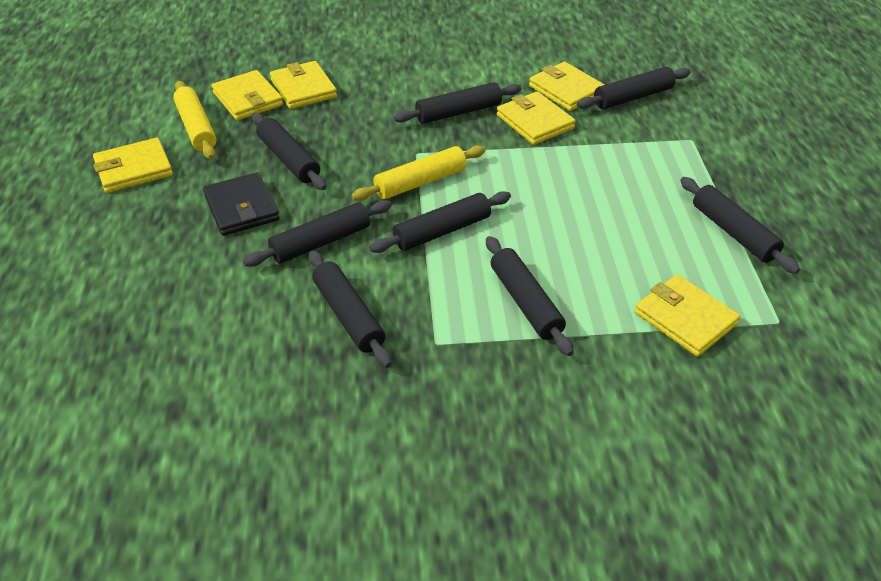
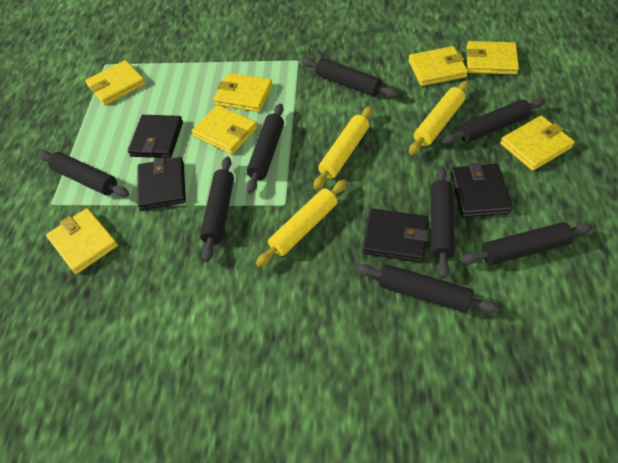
black wallet: [203,172,280,236] = 1 -> [128,115,183,158] [137,157,186,210] [362,209,429,262] [450,162,512,217] = 4
yellow rolling pin: [173,81,216,159] [351,145,486,201] = 2 -> [256,180,347,267] [313,106,373,190] [409,80,469,155] = 3
yellow wallet: [93,138,173,193] [212,70,283,120] [270,61,337,109] [497,91,576,145] [529,62,605,111] [635,274,740,357] = 6 -> [46,208,118,274] [85,60,145,105] [192,105,257,154] [214,73,273,112] [408,46,468,86] [466,41,519,75] [500,116,575,171] = 7

